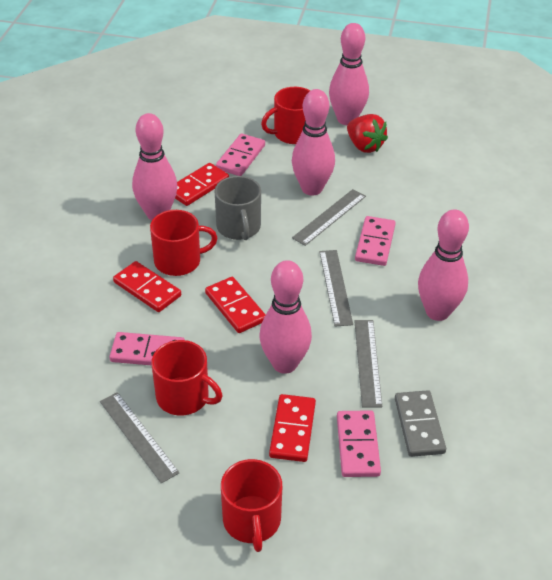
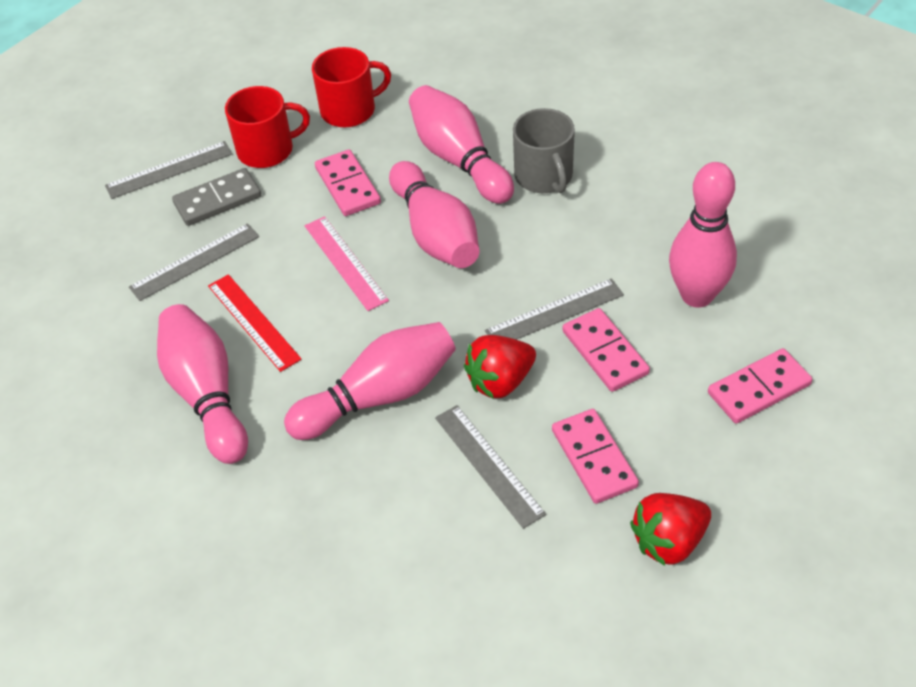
pink ruler: none = 0 -> [305,216,389,311] = 1
red domino: [113,261,181,312] [175,163,229,206] [205,277,266,333] [269,394,316,462] = 4 -> none = 0
red mug: [150,210,217,276] [151,340,222,416] [221,459,282,552] [261,87,310,144] = 4 -> [225,86,310,168] [312,47,391,127] = 2
red ruler: none = 0 -> [208,274,302,372] = 1
red strawberry: [347,114,388,153] = 1 -> [464,335,536,399] [630,493,711,566] = 2

